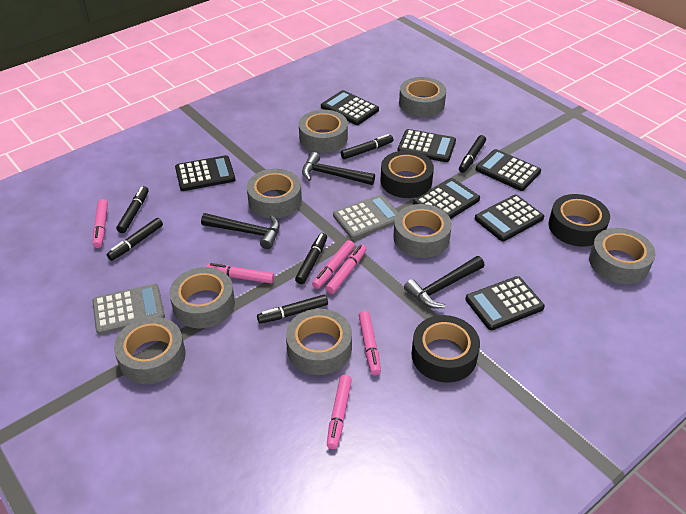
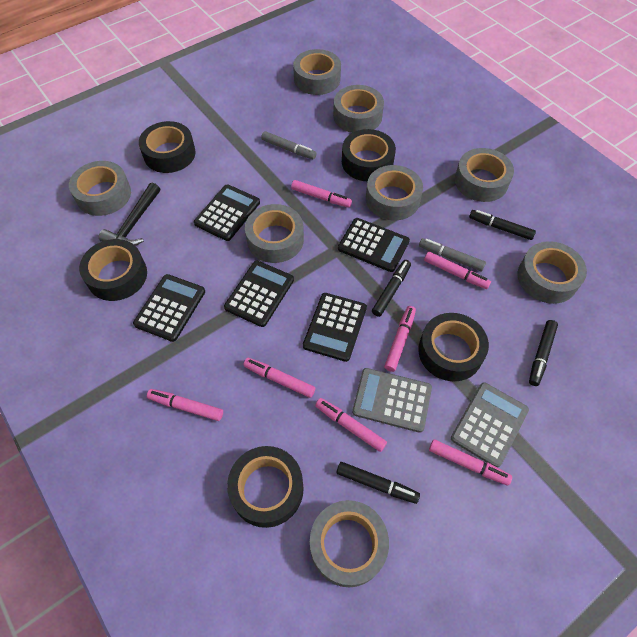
black calculator: [175,155,235,191] [321,90,379,125] [397,129,456,162] [413,178,480,219] [465,276,545,330] [475,195,544,241] [476,149,541,191] = 7 -> [133,274,205,342] [194,184,260,241] [224,261,294,327] [303,293,367,362] [338,218,410,272] = 5
black hammer: [201,213,280,249] [302,152,375,185] [404,256,485,308] = 3 -> [99,183,160,246] = 1
black marker: [107,218,163,261] [116,186,149,233] [257,294,328,324] [295,233,327,284] [341,134,393,159] [459,135,486,173] = 6 -> [336,462,420,504] [372,260,411,317] [469,210,536,240] [529,320,558,386] = 4
black tape: [380,150,434,198] [411,315,480,383] [548,194,610,247] = 3 -> [79,239,147,301] [139,121,195,173] [227,446,304,528] [342,129,396,181] [418,313,489,381] = 5
grey marker: none = 0 -> [261,131,317,159] [419,238,486,271] = 2
pink marker: [93,199,108,248] [206,263,274,283] [312,240,355,289] [326,244,366,294] [327,375,352,449] [359,311,381,375] = 6 -> [147,389,223,421] [243,358,315,398] [291,180,352,208] [315,398,387,452] [384,306,416,372] [424,252,491,289] [429,439,512,486] = 7

